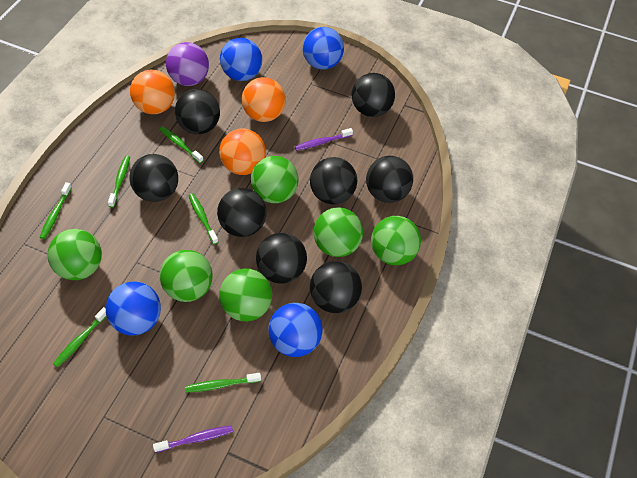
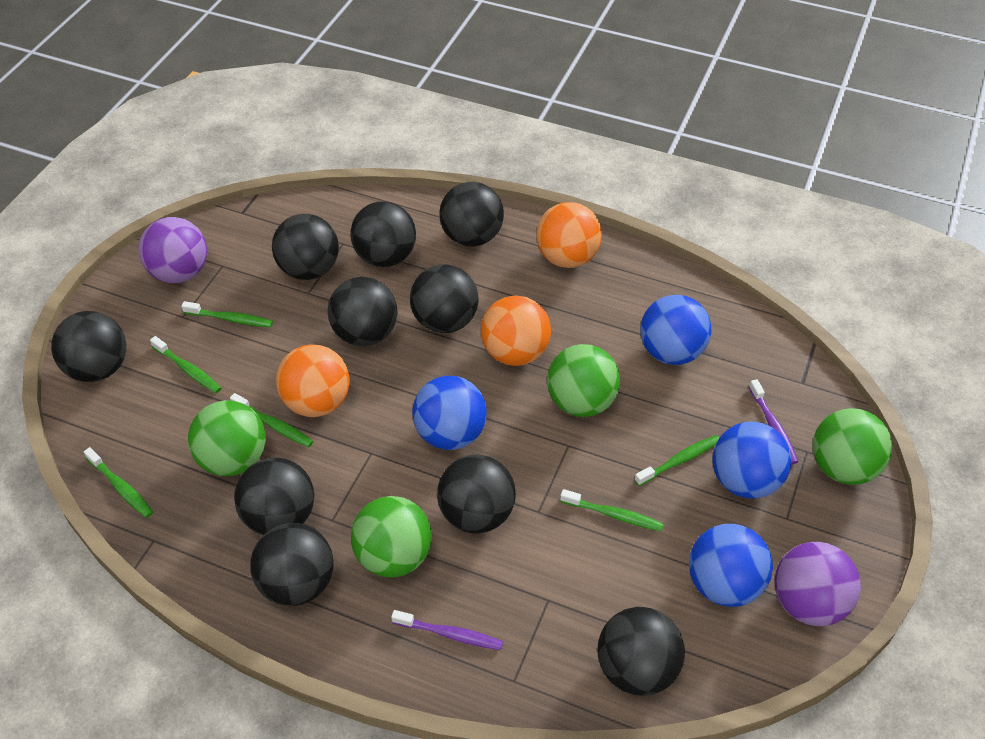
black ball: [130,154,178,202] [175,89,220,134] [217,188,267,237] [256,233,307,284] [310,157,357,205] [310,261,362,313] [352,73,395,117] [366,156,413,203] = 8 -> [51,311,126,382] [234,457,315,535] [250,523,334,606] [272,214,339,280] [328,277,397,346] [350,201,416,267] [410,265,478,333] [437,455,516,533] [439,182,504,247] [597,607,685,696] = 10
green ball: [48,229,102,280] [160,250,213,302] [219,269,272,322] [251,156,299,203] [313,207,363,257] [371,216,421,265] = 6 -> [188,400,266,476] [351,496,432,578] [547,344,620,417] [812,408,892,485] = 4
purple ball: [166,42,209,86] = 1 -> [138,217,207,283] [775,542,861,626] = 2

